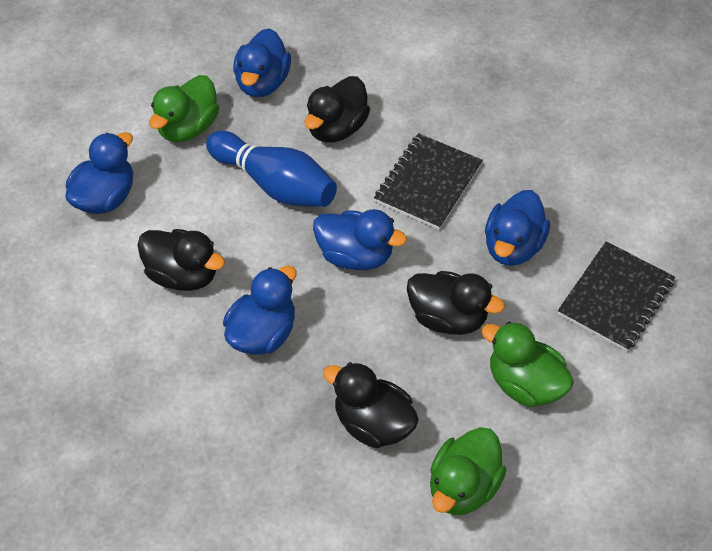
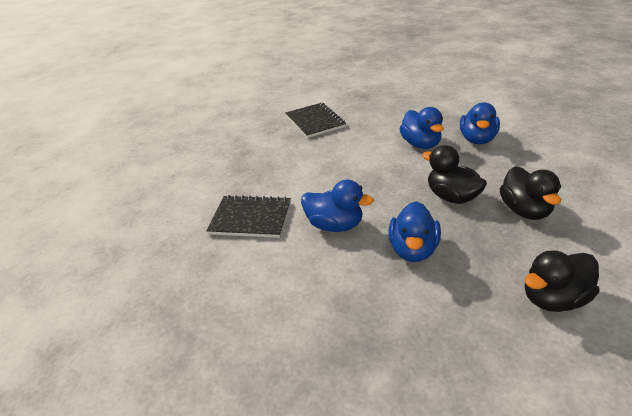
black duck: [138,229,225,291] [304,76,370,143] [323,362,419,448] [407,271,505,335] = 4 -> [422,145,487,204] [500,166,561,220] [525,250,600,312] = 3
blue bowling pin: [206,131,337,207] = 1 -> none = 0
blue duck: [65,132,133,214] [223,266,297,355] [233,28,291,97] [313,209,407,270] [485,190,550,266] = 5 -> [301,180,374,232] [389,201,441,262] [399,107,444,149] [460,102,500,144] = 4
green duck: [149,75,219,142] [430,427,506,515] [481,322,574,407] = 3 -> none = 0

